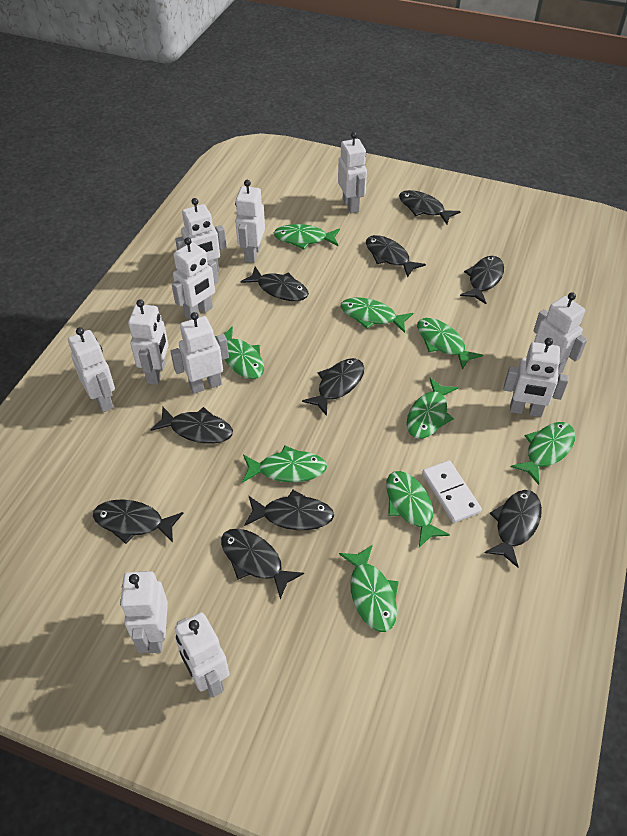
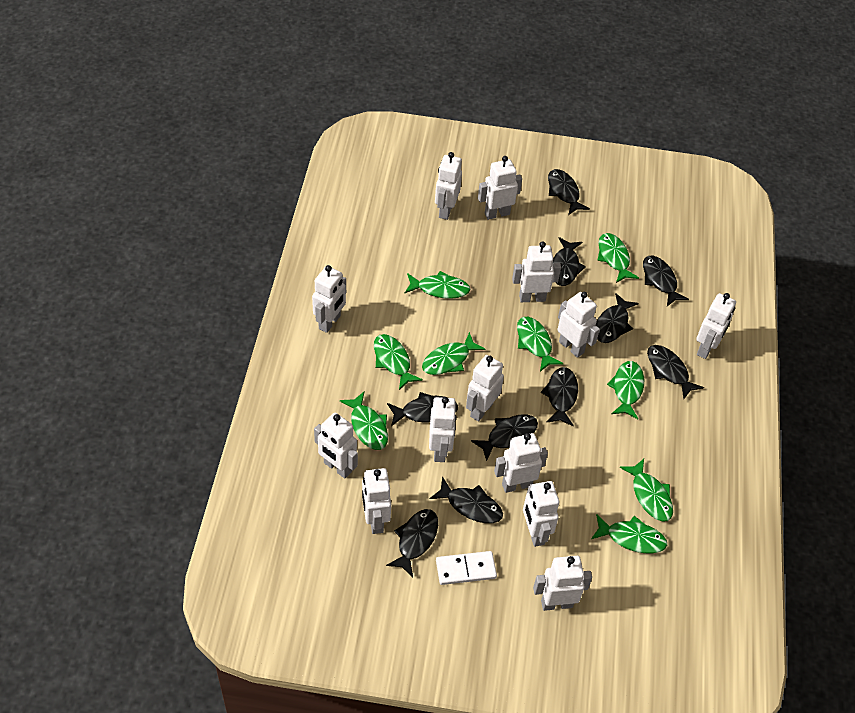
white robot: [68,327,115,412] [120,571,168,653] [128,299,169,385] [170,312,229,394] [172,238,219,320] [175,198,227,272] [175,612,230,697] [235,180,265,263] [338,132,367,214] [504,338,568,417] [533,292,587,375] = 11 -> [312,265,346,333] [314,413,358,478] [362,468,391,534] [429,397,457,462] [435,152,462,220] [466,355,504,421] [478,156,522,220] [494,433,548,493] [512,241,561,302] [523,481,559,547] [533,556,592,611] [557,292,600,358] [696,293,736,359] = 13

